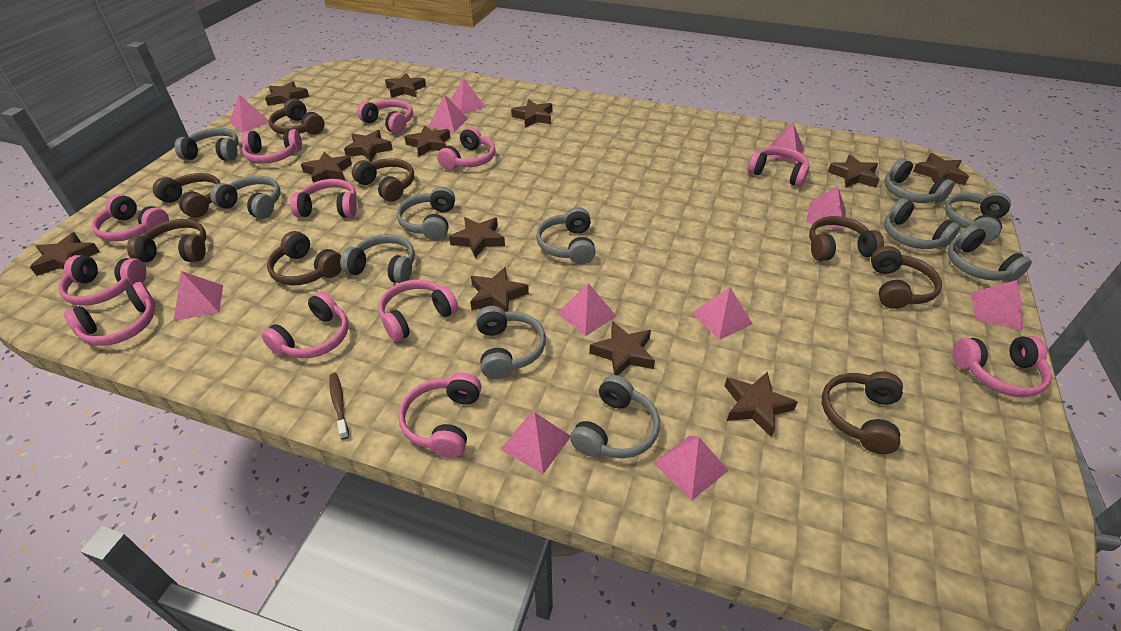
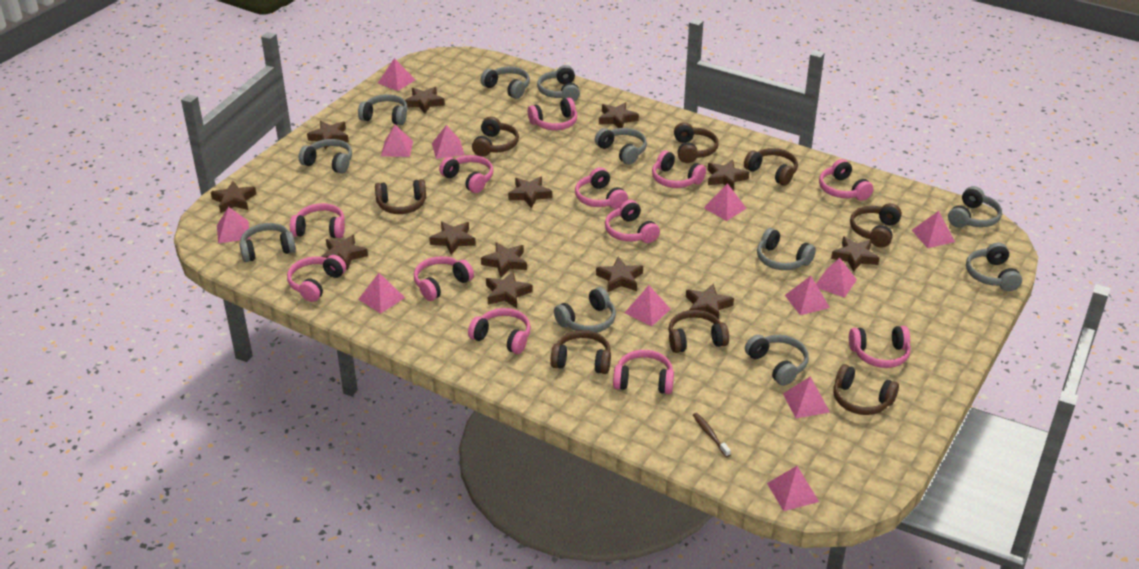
pink pyramid: [174,271,223,321] [229,94,269,133] [428,95,468,132] [450,78,486,114] [500,412,570,474] [557,283,616,336] [654,435,729,500] [692,287,752,340] [768,123,804,163] [806,186,846,230] [971,279,1024,330] = 11 -> [217,207,250,244] [358,273,405,314] [378,58,415,91] [381,125,413,157] [432,125,464,159] [625,285,671,326] [704,183,747,221] [767,466,819,511] [783,376,830,418] [785,276,830,315] [816,258,857,298] [912,211,955,248] = 12

